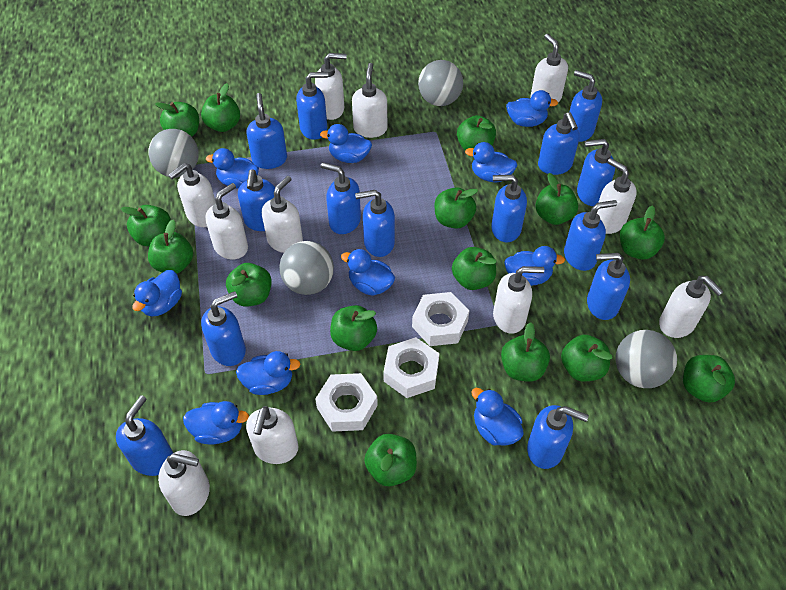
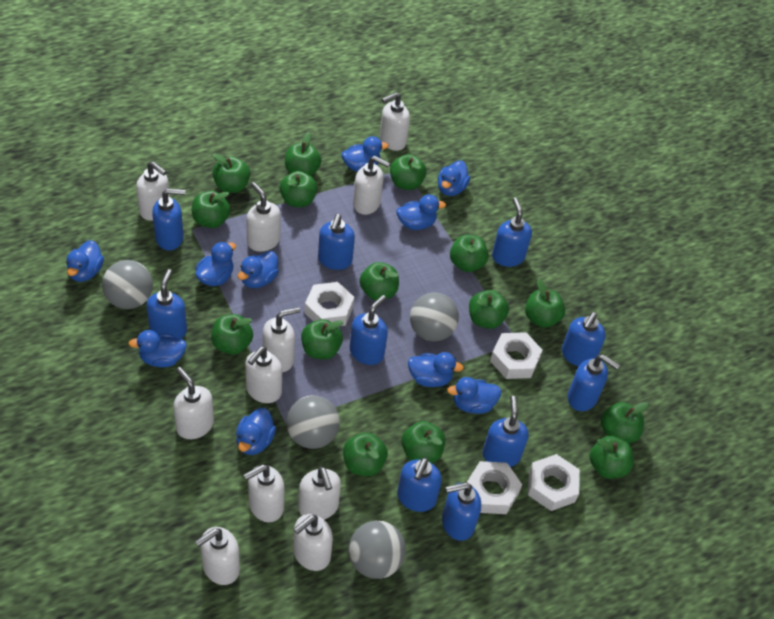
blue soap dispenser: [116,395,173,476] [201,291,246,366] [238,169,275,231] [246,93,287,169] [296,72,328,140] [321,162,361,234] [355,190,395,257] [491,175,527,242] [527,405,589,469] [538,112,580,175] [564,200,617,271] [570,70,602,142] [577,139,615,206] [587,253,630,320] = 14 -> [146,269,187,339] [152,188,185,250] [318,214,355,270] [350,295,388,365] [397,457,442,512] [442,482,481,541] [482,396,529,467] [492,198,532,267] [562,312,606,366] [568,355,620,411] = 10
white nut: [315,373,378,432] [383,337,439,398] [412,292,469,346] = 3 -> [305,282,354,326] [467,461,522,514] [490,332,542,379] [528,454,580,511] = 4

